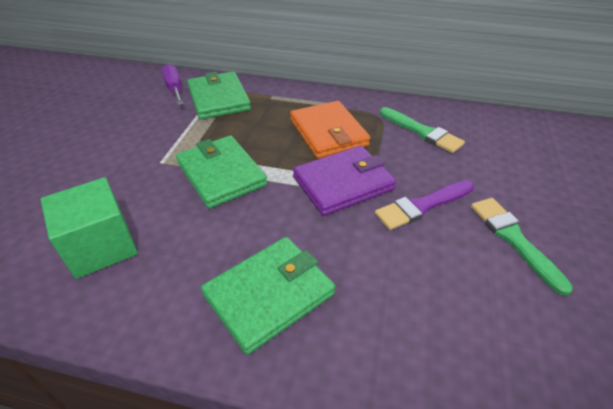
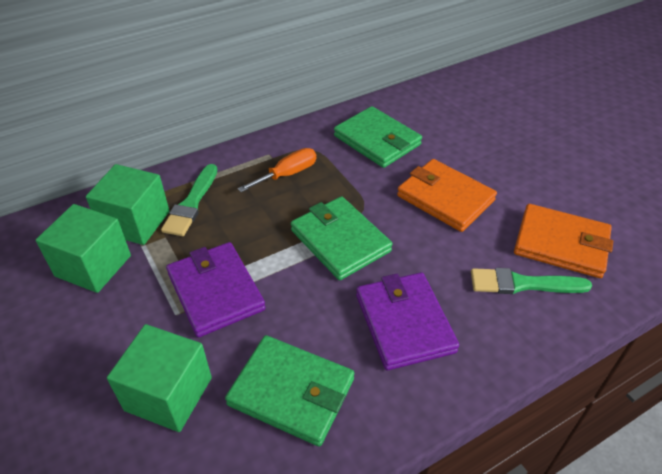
green cube: [40,177,138,279] = 1 -> [36,204,131,293] [86,164,170,245] [107,324,212,432] = 3
orange screwdriver: none = 0 -> [238,148,316,192] = 1
orange wallet: [290,101,370,159] = 1 -> [397,159,497,232] [514,204,613,278] = 2
purple brush: [375,180,474,230] = 1 -> none = 0
purple screwdriver: [161,64,184,105] = 1 -> none = 0
purple wallet: [293,146,396,216] = 1 -> [166,242,266,337] [356,272,459,370] = 2

